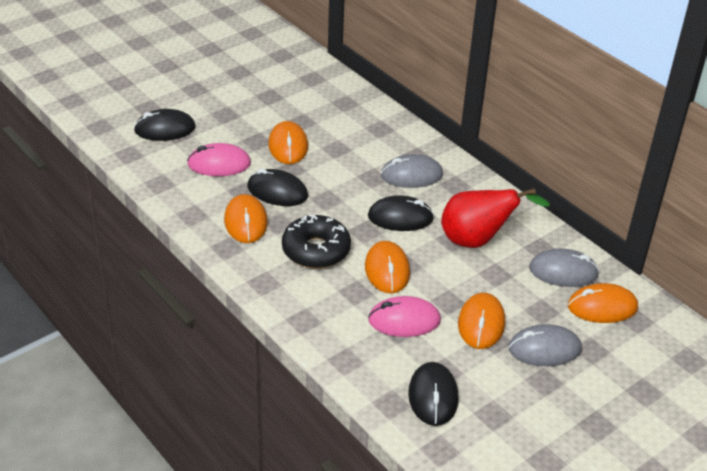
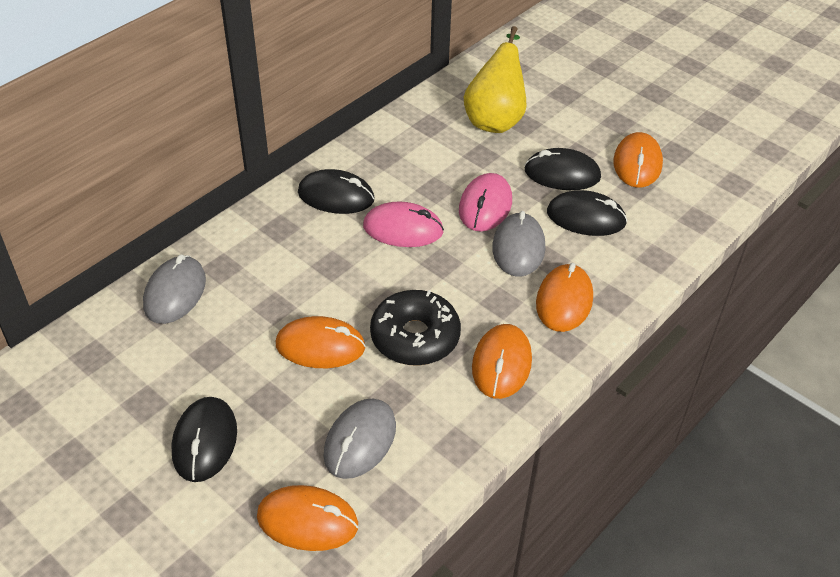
red pear: [441,188,550,248] = 1 -> none = 0
yellow pear: none = 0 -> [464,26,526,133] = 1

